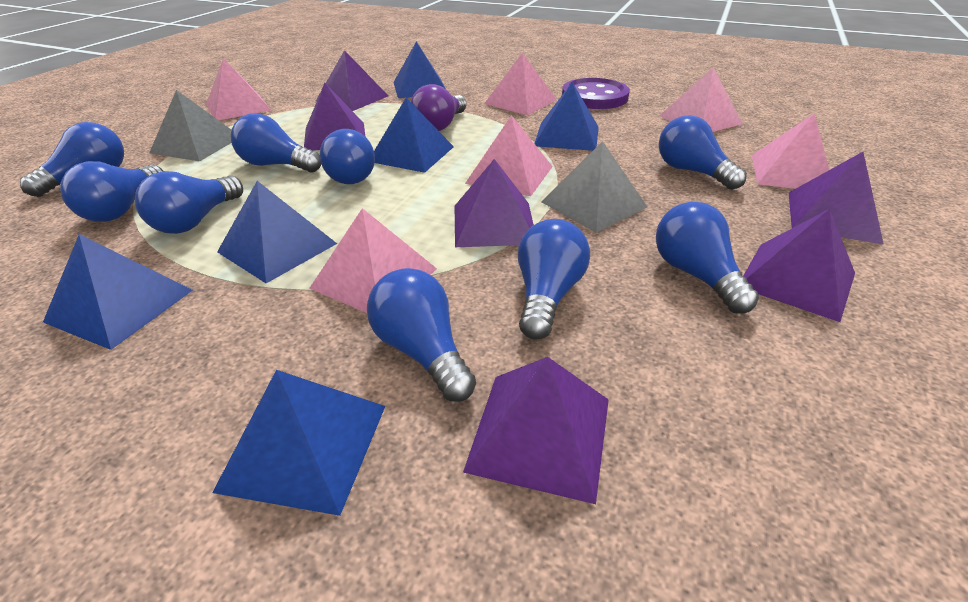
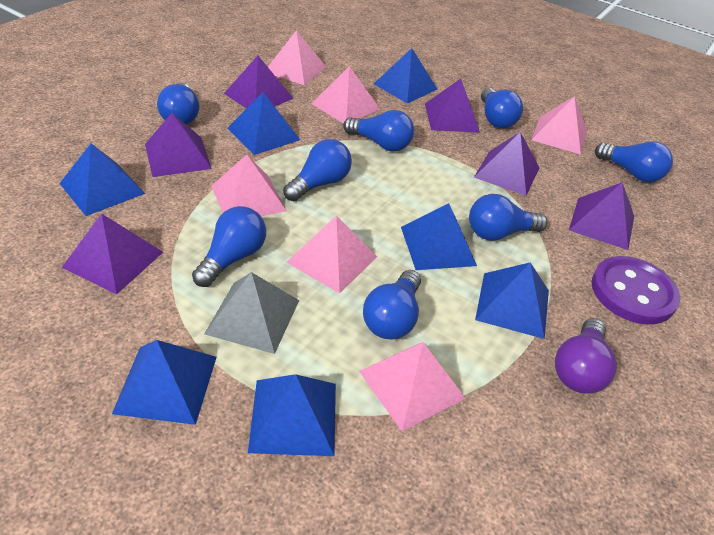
blue light bulb: [20,122,124,197] [60,161,163,222] [135,171,243,234] [231,113,321,172] [320,129,375,184] [367,268,476,402] [518,219,590,340] [656,202,759,313] [659,115,747,190] = 9 -> [157,83,199,125] [192,206,266,287] [283,139,352,201] [343,110,414,151] [363,270,421,339] [469,194,547,241] [481,88,523,128] [595,141,673,182] = 8
blue pyramid: [43,234,193,350] [212,370,385,516] [217,181,337,283] [374,98,454,173] [393,41,446,98] [534,82,599,151] = 6 -> [59,143,145,216] [112,340,217,425] [228,92,300,155] [248,374,336,456] [374,48,438,104] [401,203,477,270] [475,263,549,339] = 7
grey pyramid: [149,90,231,161] [541,141,647,233] = 2 -> [204,272,299,354] = 1

